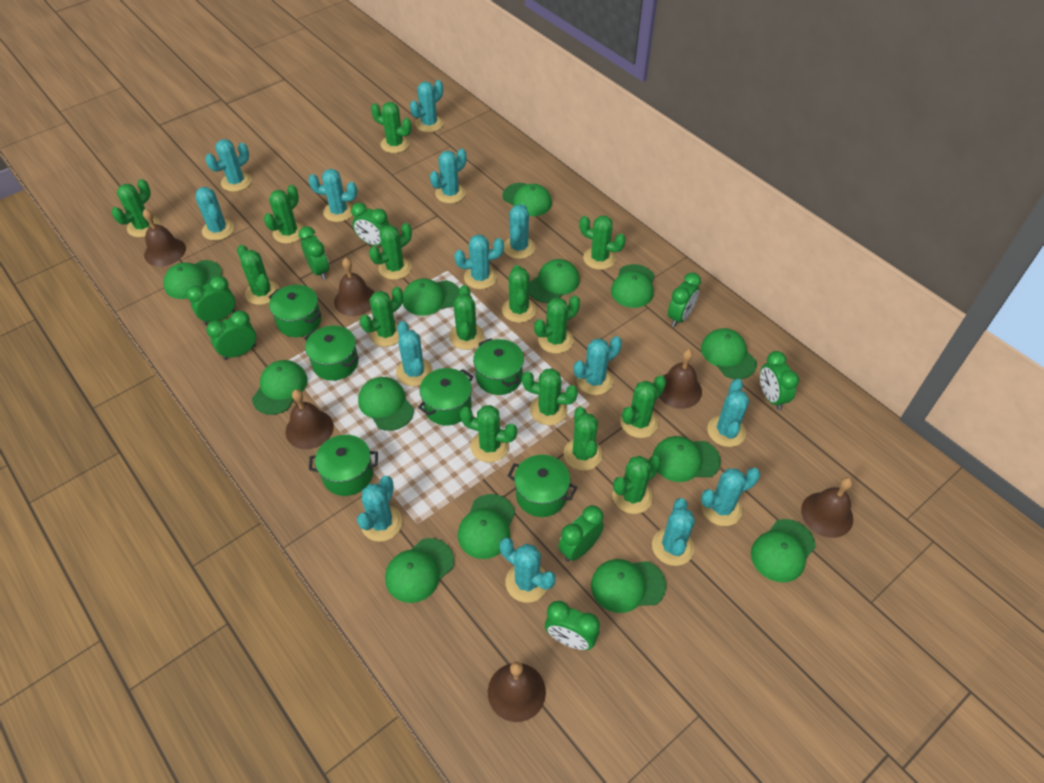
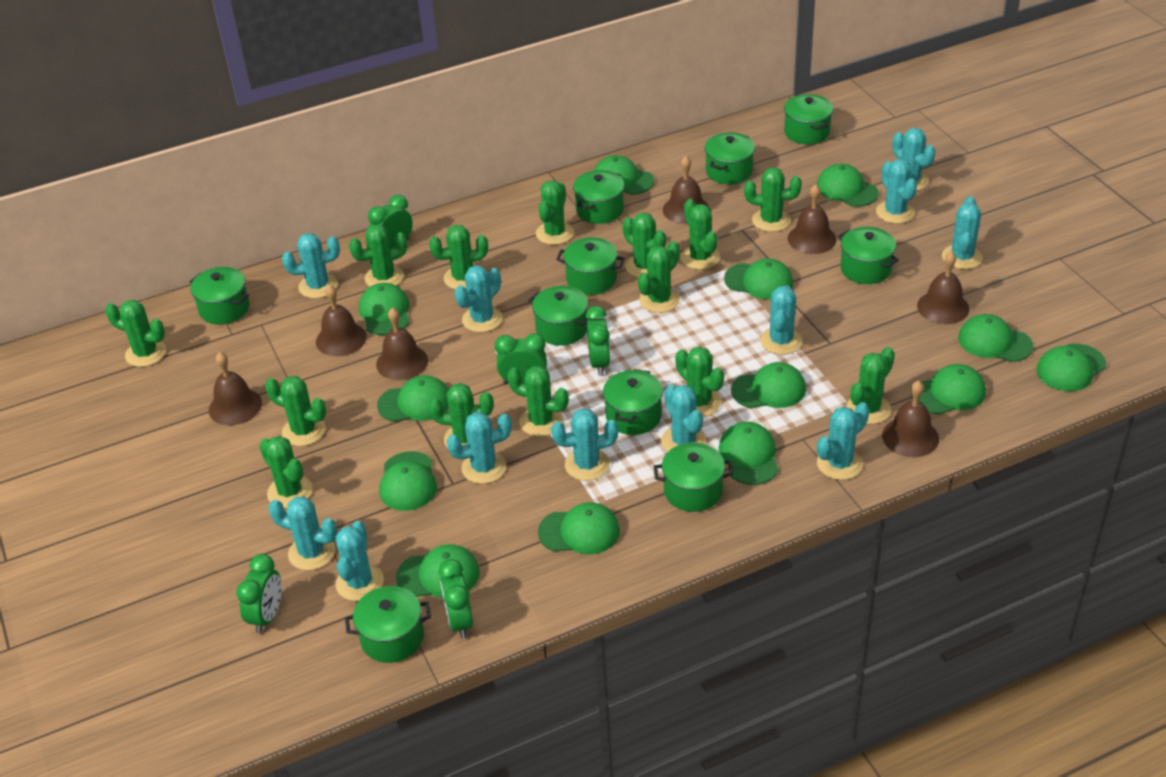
brown bell: [143,209,186,266] [286,389,334,449] [334,258,374,316] [488,662,546,722] [659,349,702,409] [801,477,853,538] = 6 -> [209,352,262,425] [316,285,367,357] [376,307,428,380] [663,156,709,224] [788,184,836,254] [882,380,939,457] [917,251,969,324] = 7
green cactus: [112,179,160,237] [237,245,279,305] [264,185,304,244] [360,287,403,347] [369,223,412,280] [371,102,412,153] [449,285,485,350] [460,405,517,463] [502,265,536,323] [522,368,578,425] [534,295,580,354] [563,407,603,471] [579,216,626,270] [612,456,661,514] [620,375,666,438] = 15 -> [105,300,166,367] [259,436,313,508] [265,376,326,446] [349,225,407,287] [429,225,488,290] [429,383,493,448] [507,366,569,436] [536,181,574,245] [622,212,666,278] [638,241,680,313] [675,346,724,417] [681,199,720,270] [744,167,802,232] [846,347,895,424] = 14
green clock: [186,276,235,325] [206,310,256,360] [299,226,329,280] [351,203,390,246] [545,601,600,650] [558,505,604,562] [668,272,701,327] [760,351,799,410] = 8 -> [236,554,282,633] [368,195,413,249] [438,559,473,639] [495,333,547,384] [585,306,610,376] = 5
green pot: [269,285,321,337] [304,325,359,381] [309,435,378,496] [418,368,473,426] [473,338,524,395] [507,455,577,517] = 6 -> [189,267,250,325] [345,586,431,663] [528,286,592,346] [556,237,625,295] [573,170,624,224] [603,369,663,435] [654,443,733,512] [705,132,755,185] [784,94,833,144] [838,227,899,284] = 10
turquoise cactus: [196,187,234,241] [205,139,252,192] [308,169,357,222] [357,476,402,542] [396,321,433,386] [410,80,443,132] [430,148,466,204] [454,234,504,289] [500,538,555,603] [504,204,535,259] [574,336,622,395] [652,498,695,566] [701,468,760,526] [707,379,749,447] = 14 -> [269,496,338,571] [282,233,340,299] [336,521,384,601] [447,412,512,484] [455,265,503,332] [551,408,618,481] [661,385,706,452] [760,285,802,355] [817,402,869,480] [876,159,917,224] [892,128,936,191] [942,196,983,269] = 12

